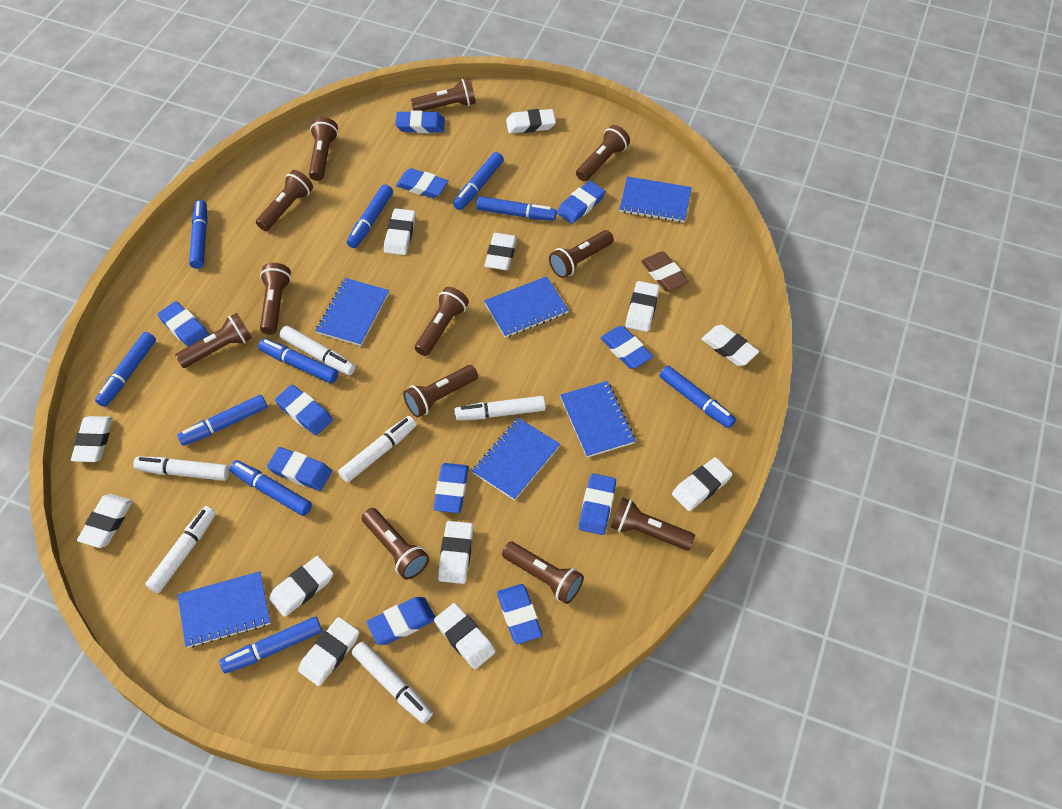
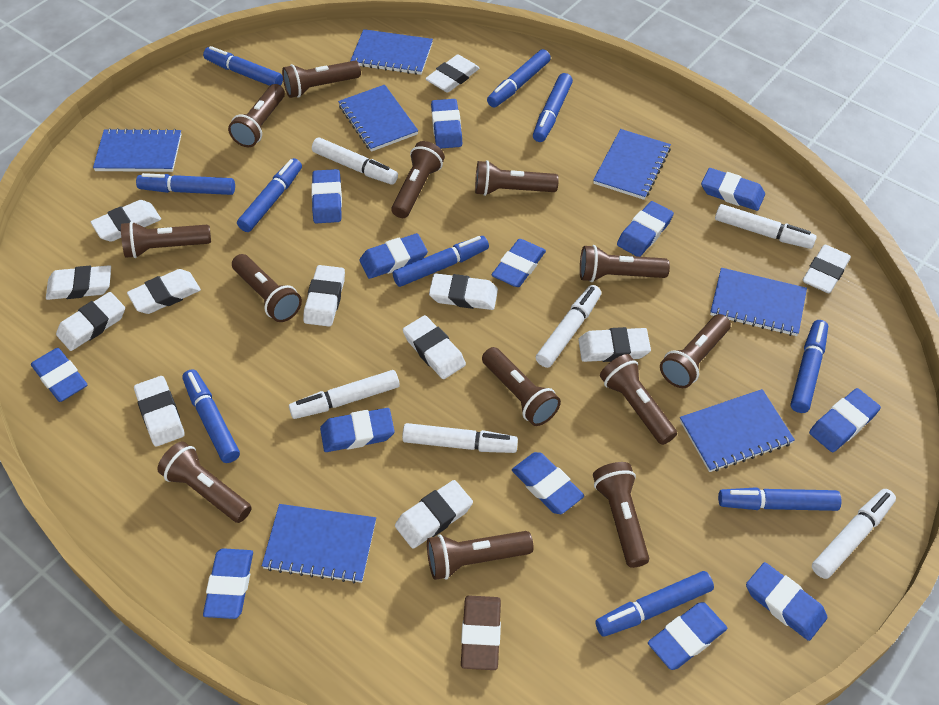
blue eraser: [158,301,210,347] [267,447,332,491] [275,385,333,435] [366,597,435,645] [395,110,445,133] [396,168,448,199] [433,463,469,513] [497,584,542,644] [557,181,605,224] [579,473,616,535] [600,326,653,369] = 11 -> [31,348,87,402] [203,548,253,619] [311,169,342,223] [320,408,395,452] [360,233,428,279] [431,99,462,149] [492,239,546,287] [512,452,584,514] [617,201,674,257] [648,602,727,670] [701,168,765,211] [746,562,828,641] [809,388,881,452] = 13
blue notebook: [177,571,271,648] [315,278,389,346] [472,418,560,500] [484,276,569,338] [560,381,636,458] [619,177,692,223] = 6 -> [93,128,182,172] [262,504,376,584] [338,85,418,152] [350,29,433,75] [593,129,671,200] [680,389,795,472] [710,268,807,336] = 7
brown flashlight: [175,313,252,368] [256,170,313,231] [260,263,291,335] [309,117,338,181] [362,508,429,580] [403,365,478,418] [411,78,476,111] [415,287,469,356] [502,542,584,604] [549,230,614,278] [576,125,630,181] [611,497,695,550] = 12 -> [121,221,211,258] [157,441,252,523] [228,84,285,147] [232,254,302,322] [282,61,361,98] [391,141,445,218] [427,531,534,580] [475,160,559,196] [482,347,561,426] [580,245,670,282] [593,462,649,568] [600,354,677,445] [660,314,731,388] = 13

